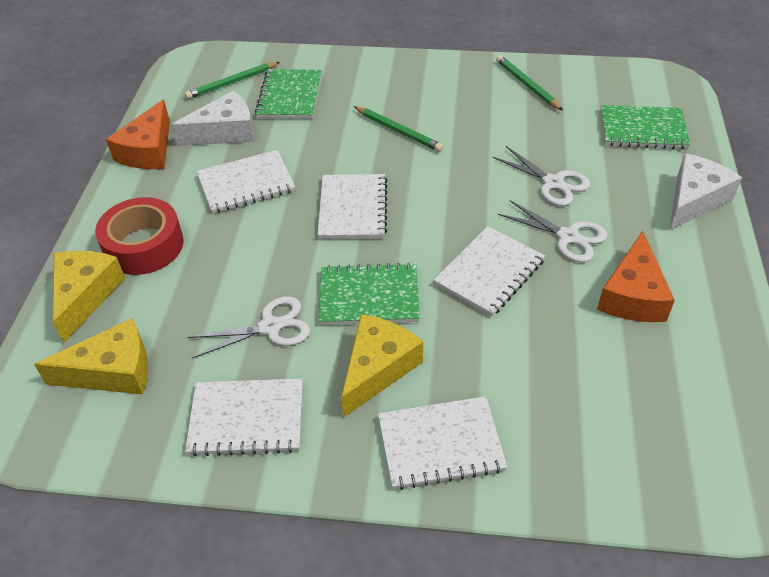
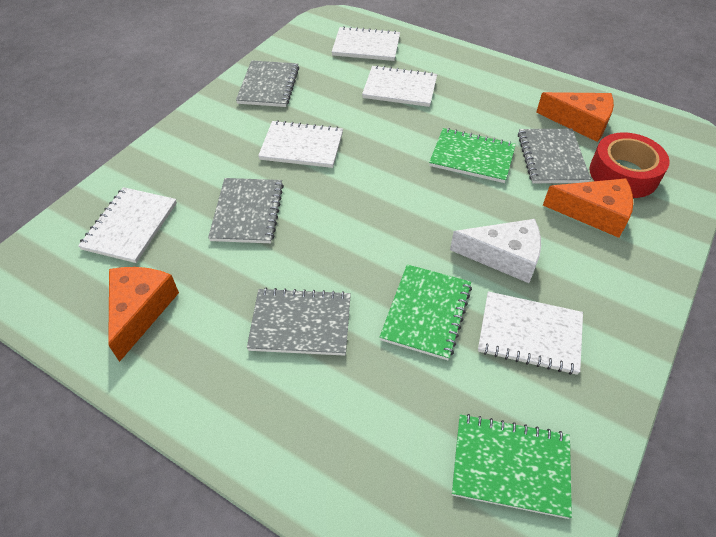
green pencil: [185,62,280,99] [354,106,443,152] [496,55,563,111] = 3 -> none = 0
grey notebook: none = 0 -> [208,178,284,243] [236,60,299,107] [247,288,351,356] [518,129,591,183] = 4
orange cheese: [106,99,170,169] [597,231,675,322] = 2 -> [108,267,179,362] [536,92,614,142] [543,178,633,238] = 3
white cheese: [171,91,254,146] [669,153,742,230] = 2 -> [450,219,541,283] = 1
white scissors: [188,296,311,358] [492,146,590,206] [498,200,607,262] = 3 -> none = 0
yellow cheese: [34,318,148,394] [53,251,125,343] [341,314,423,418] = 3 -> none = 0

